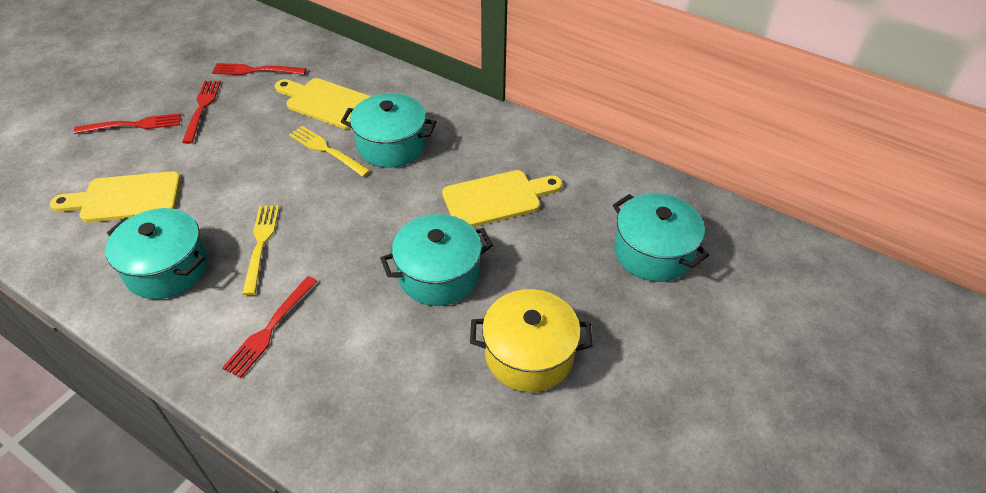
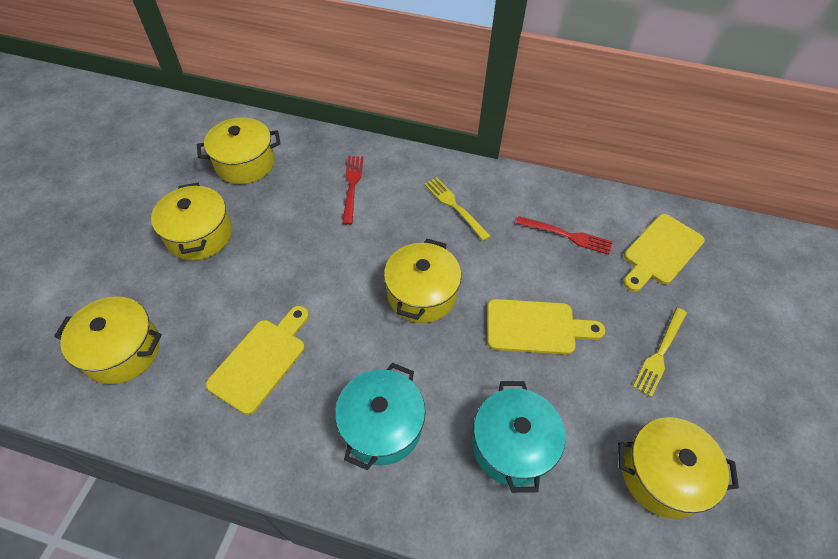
red fork: [74,113,181,134] [182,81,221,144] [212,63,306,75] [222,276,318,378] = 4 -> [342,156,363,225] [516,216,612,255] = 2
turquoise pot: [106,208,208,299] [341,93,436,168] [380,214,493,306] [613,193,709,282] = 4 -> [335,363,425,470] [472,381,566,493] = 2
yellow pot: [470,289,592,392] = 1 -> [54,296,162,384] [151,183,232,260] [197,117,281,184] [384,239,461,323] [618,417,739,519] = 5

